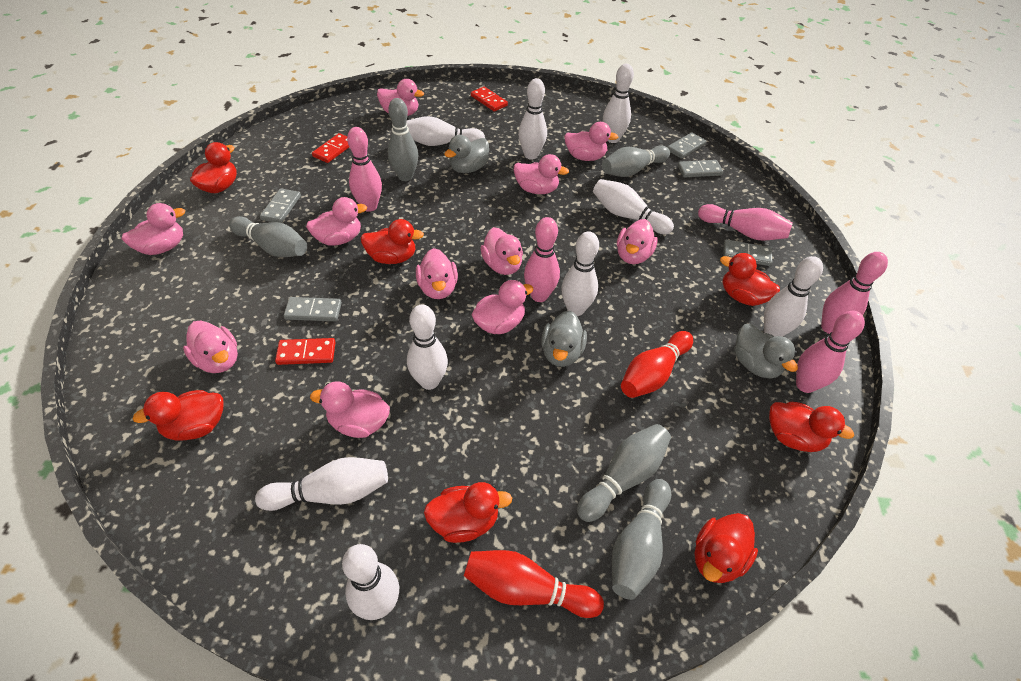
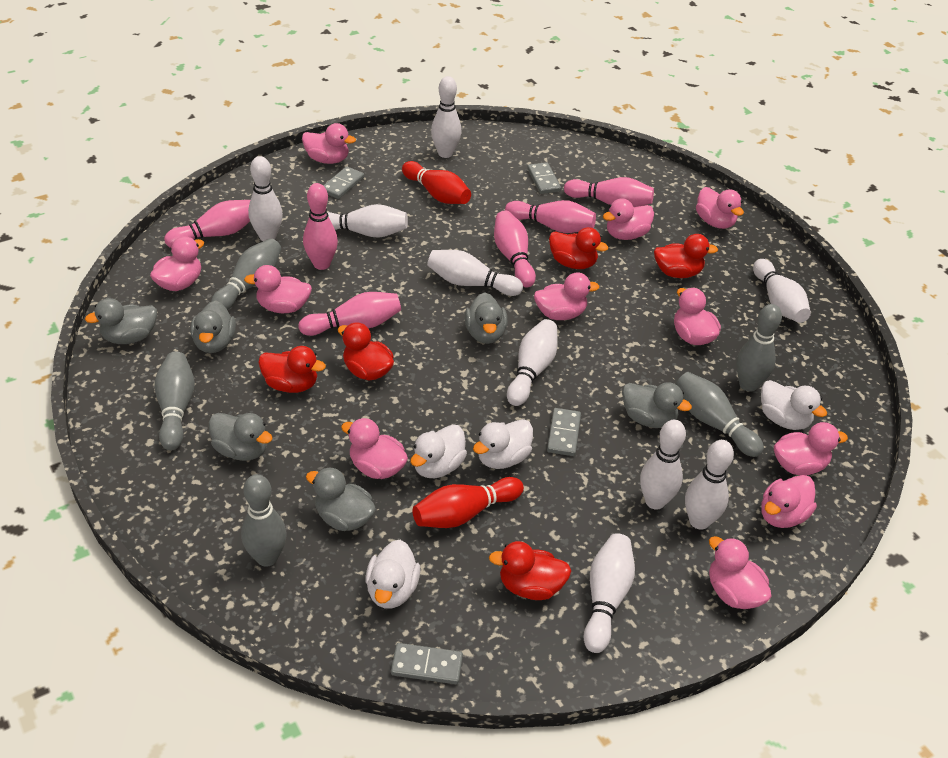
grey domino: [260,188,301,223] [283,297,342,321] [667,132,706,159] [678,160,723,178] [724,239,772,266] = 5 -> [323,166,364,199] [391,643,463,684] [527,162,561,194] [547,408,581,456] = 4
grey duck: [444,135,489,173] [541,311,587,367] [734,324,798,379] = 3 -> [85,298,157,344] [190,300,236,353] [209,413,272,461] [306,467,376,531] [465,292,507,344] [622,382,692,428] = 6
pink bowling pin: [347,127,382,212] [524,217,560,302] [698,204,793,241] [796,311,865,393] [821,252,888,334] = 5 -> [164,200,250,248] [299,292,401,336] [303,183,338,270] [494,210,536,287] [505,200,596,233] [564,177,654,207] = 6
red domino: [275,338,335,365] [312,133,349,163] [471,87,508,111] = 3 -> none = 0
red duck: [132,390,224,441] [190,142,237,193] [361,219,424,264] [424,482,512,543] [695,513,758,583] [720,253,780,306] [769,402,854,452] = 7 -> [258,346,326,393] [338,322,394,381] [489,541,571,600] [549,227,608,269] [654,234,718,278] = 5
white duck: none = 0 -> [366,540,420,608] [410,424,467,478] [473,419,533,469] [761,380,827,430] = 4

